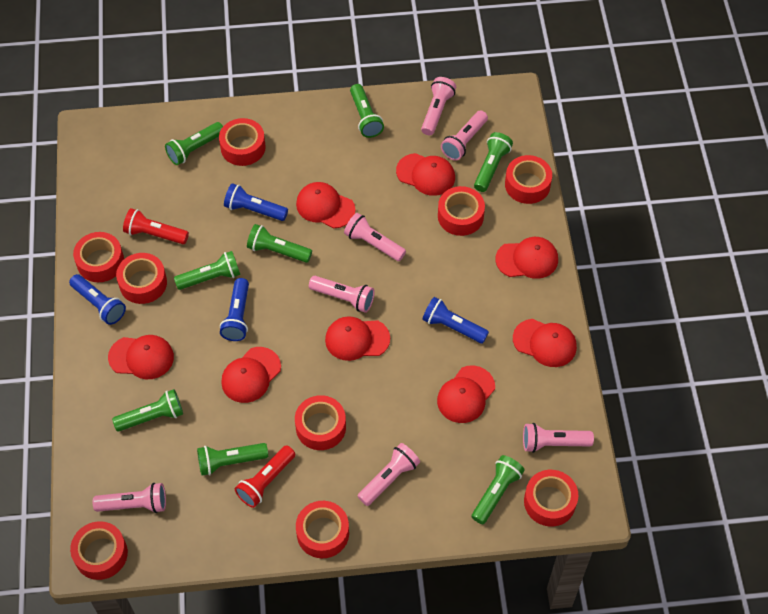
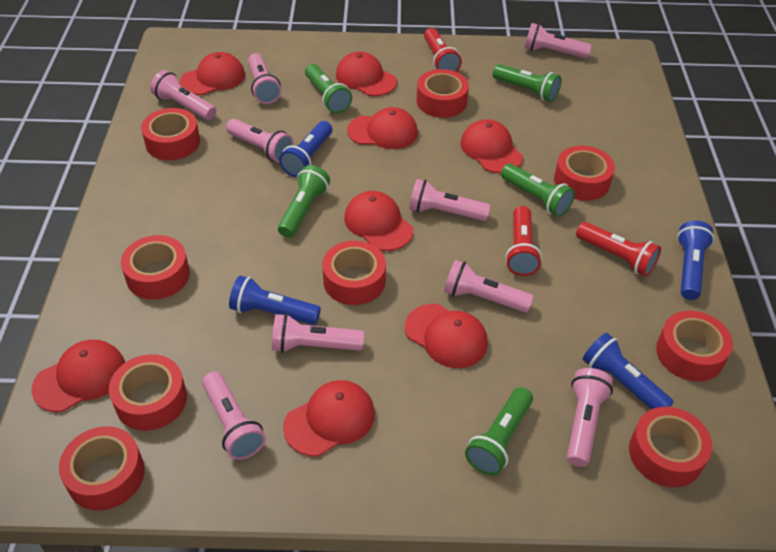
green flashlight: [112,389,183,431] [165,122,223,165] [174,251,240,290] [197,443,268,476] [247,224,312,263] [350,84,384,138] [472,455,525,524] [474,132,513,192] = 8 -> [278,165,330,238] [305,64,352,113] [465,387,533,475] [493,64,562,102] [501,164,575,217] = 5
pink flashlight: [93,483,166,513] [309,276,375,313] [344,213,406,261] [358,443,420,506] [421,77,456,135] [441,110,488,161] [523,423,594,453] = 7 -> [150,70,216,120] [202,372,266,460] [226,119,294,163] [248,53,281,104] [272,314,364,353] [409,179,490,221] [444,260,533,313] [524,23,592,59] [567,368,613,467] = 9
red flashlight: [123,208,189,244] [235,445,295,508] = 2 -> [424,28,462,72] [505,206,542,276] [576,222,661,277] = 3

